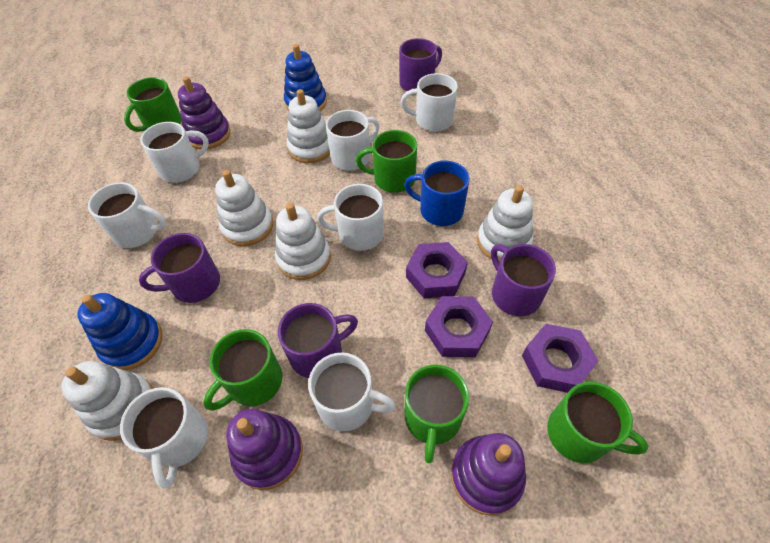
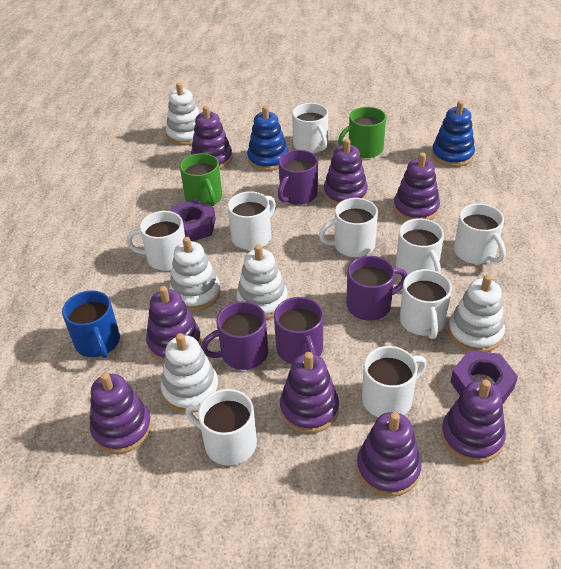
green mug: [124,77,182,132] [203,329,283,411] [356,130,417,193] [404,365,469,463] [547,382,648,463] = 5 -> [180,153,222,206] [338,107,386,158] = 2
purple nut: [406,242,468,298] [425,296,493,357] [522,324,598,393] = 3 -> [171,199,216,241] [450,351,518,405] = 2
purple stacking toy: [178,76,231,149] [226,409,303,490] [451,433,526,516] = 3 -> [90,372,152,454] [146,286,201,362] [191,106,233,169] [280,352,339,433] [323,139,368,206] [357,412,422,497] [394,153,440,221] [441,379,506,463] = 8
white mug: [88,182,166,248] [120,387,208,489] [140,122,209,183] [308,352,396,431] [317,184,384,251] [326,110,380,171] [400,73,458,132] = 7 -> [126,211,185,271] [185,389,257,466] [228,191,276,250] [292,103,328,153] [319,198,378,257] [362,346,427,417] [396,218,444,275] [400,269,452,339] [454,204,506,264] = 9

